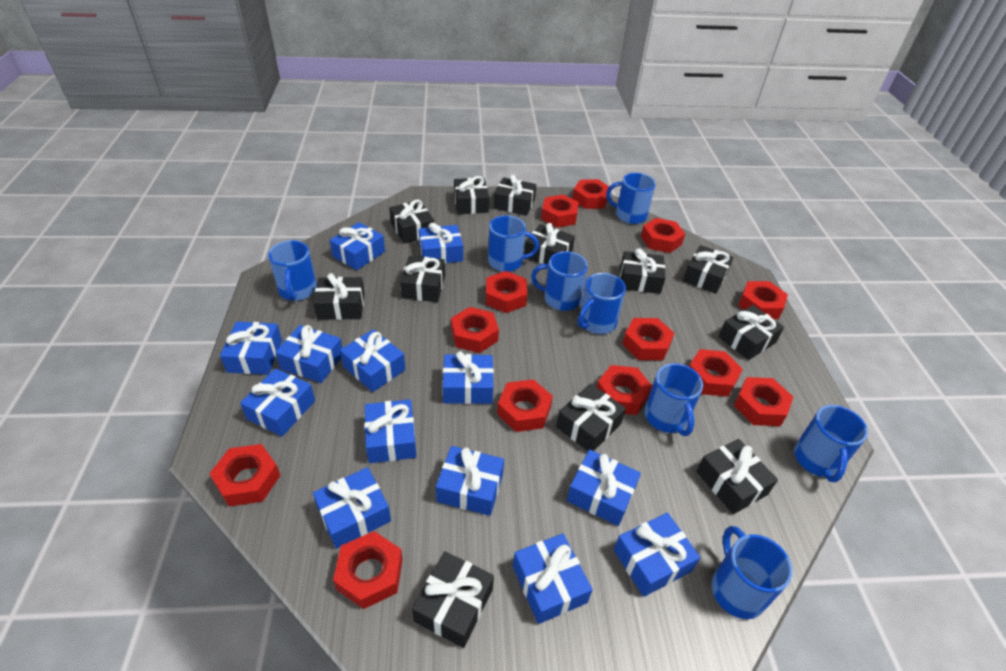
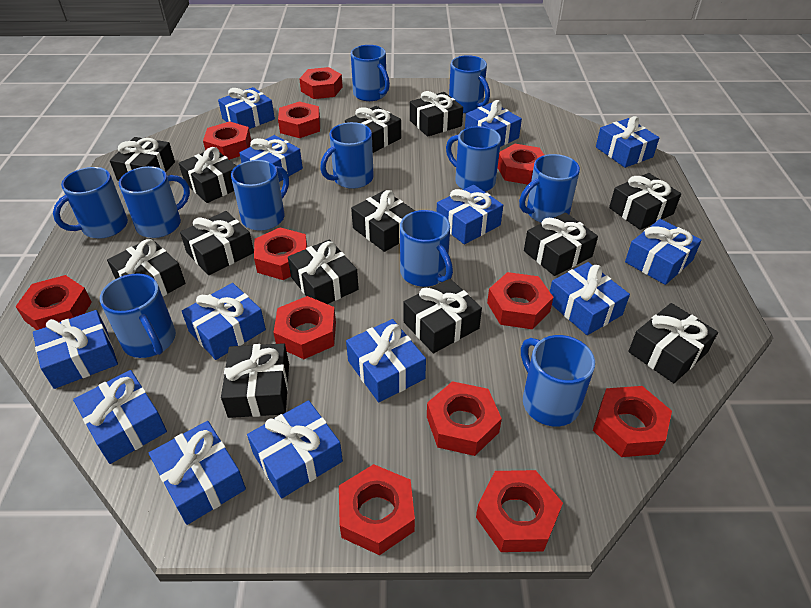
black gift: [313,273,365,320] [389,199,434,244] [400,256,445,302] [412,551,494,648] [454,176,489,214] [493,175,536,216] [524,223,575,264] [556,384,626,451] [620,249,666,294] [683,245,734,294] [696,439,778,514] [718,305,784,360] = 12 -> [107,238,185,297] [110,137,175,181] [179,147,236,203] [180,211,254,275] [221,343,289,418] [288,239,359,304] [345,106,401,153] [351,190,415,252] [404,279,482,353] [410,91,463,137] [524,212,598,276] [609,173,681,230] [628,303,718,383] = 13
blue mug: [268,240,317,301] [488,215,539,272] [531,251,587,311] [578,273,626,334] [606,173,656,224] [645,363,703,436] [711,526,792,619] [794,405,868,482] = 8 -> [53,167,128,239] [100,274,176,358] [119,166,190,238] [231,160,289,231] [320,122,374,189] [351,45,390,101] [400,210,453,287] [446,126,501,192] [449,55,490,113] [519,154,580,223] [521,335,595,426] = 11
red nut: [209,444,281,507] [333,531,403,609] [451,307,499,353] [486,271,527,313] [497,379,553,432] [541,195,579,228] [572,179,611,209] [597,365,652,415] [622,318,675,360] [641,218,685,253] [689,349,743,397] [734,377,793,426] [738,281,788,319] = 13 -> [15,275,92,330] [203,121,251,160] [254,227,307,280] [273,296,336,359] [278,101,320,138] [299,67,343,99] [339,464,415,555] [427,381,502,456] [476,470,563,552] [487,272,554,329] [498,144,544,185] [593,386,672,457] = 12

